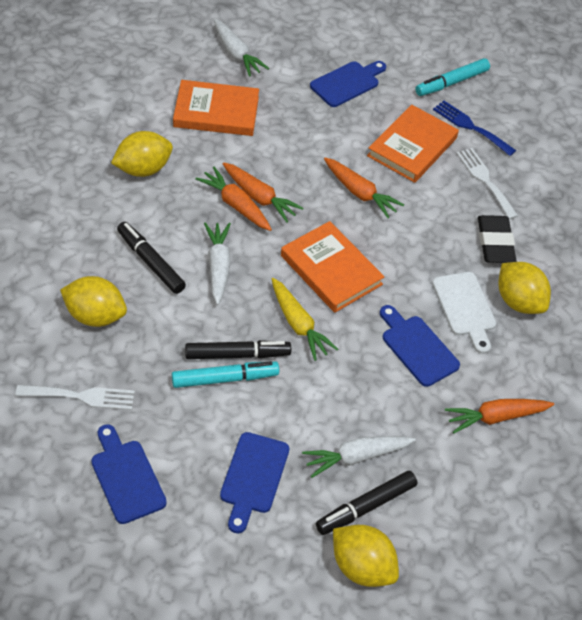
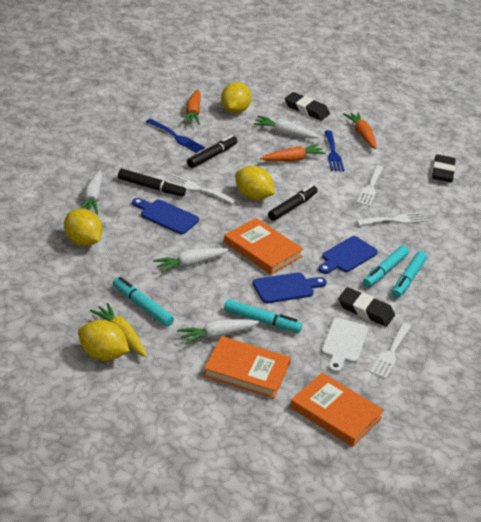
black eraser: [478,215,517,263] = 1 -> [285,92,330,121] [338,287,395,327] [432,154,456,182] = 3
blue cutting board: [91,424,167,524] [220,432,289,533] [310,61,386,107] [380,305,460,387] = 4 -> [132,198,199,234] [252,273,327,303] [318,236,378,274] = 3
blue fork: [433,101,516,156] = 1 -> [146,119,205,153] [324,130,344,171] = 2
orange carrot: [195,166,272,231] [223,162,304,223] [324,158,404,218] [445,399,554,433] = 4 -> [182,89,201,125] [260,144,326,162] [343,112,377,149] = 3
turquoise marker: [172,361,279,388] [415,58,490,96] = 2 -> [113,277,174,327] [224,299,302,333] [363,245,409,287] [392,251,427,298] = 4
white carrot: [204,223,231,305] [214,19,269,77] [302,436,416,478] = 3 -> [80,170,102,214] [153,248,228,273] [178,319,260,345] [253,116,320,139] = 4
white fork: [15,385,135,410] [456,148,518,220] = 2 -> [167,174,237,204] [356,212,428,226] [357,165,384,206] [371,323,411,379] = 4

